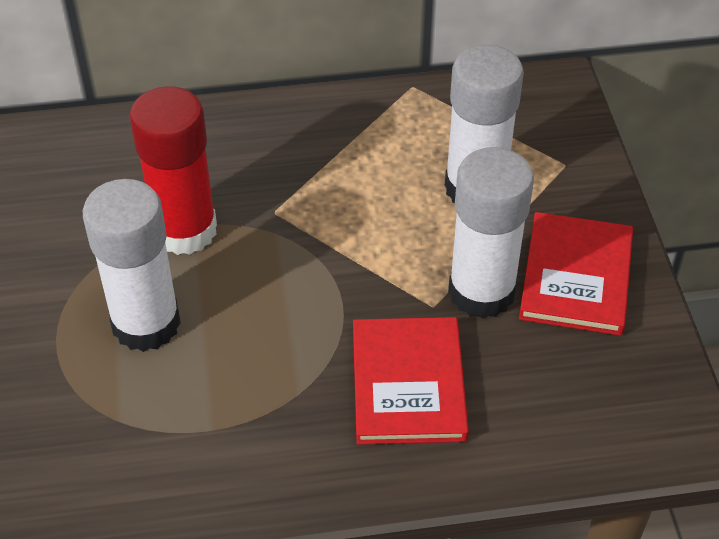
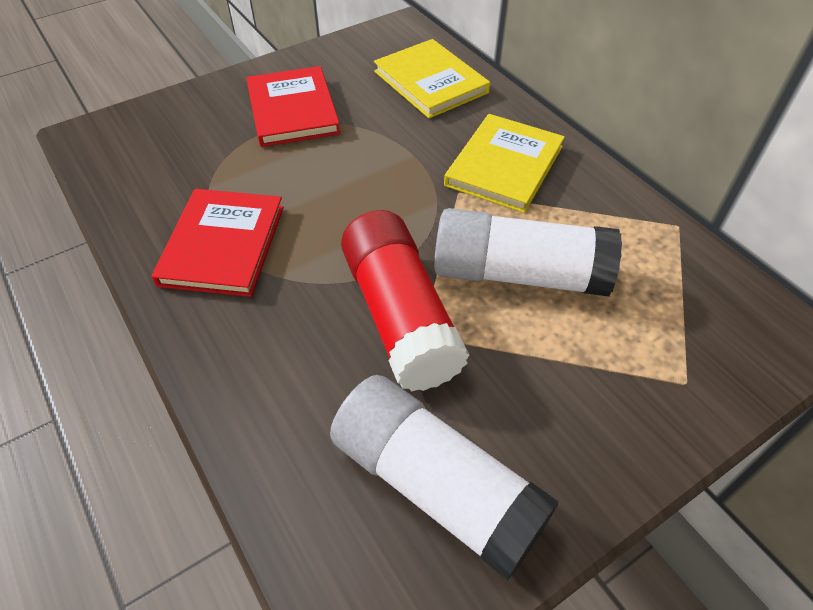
white glue stick: [83,179,181,352] [445,45,524,203] [448,147,534,319] = 3 -> [330,375,559,580] [434,208,622,297] = 2
yellow book: none = 0 -> [374,39,490,119] [444,114,565,213] = 2

